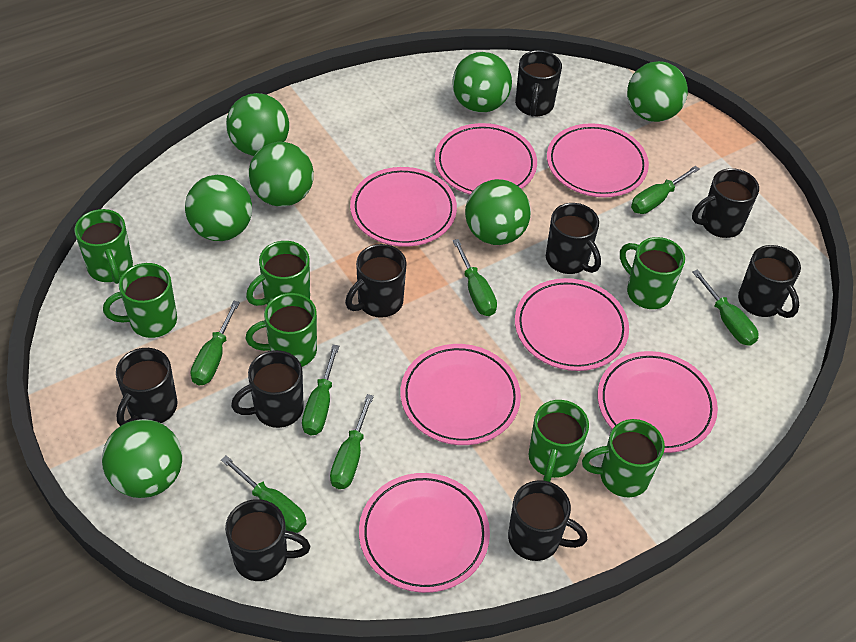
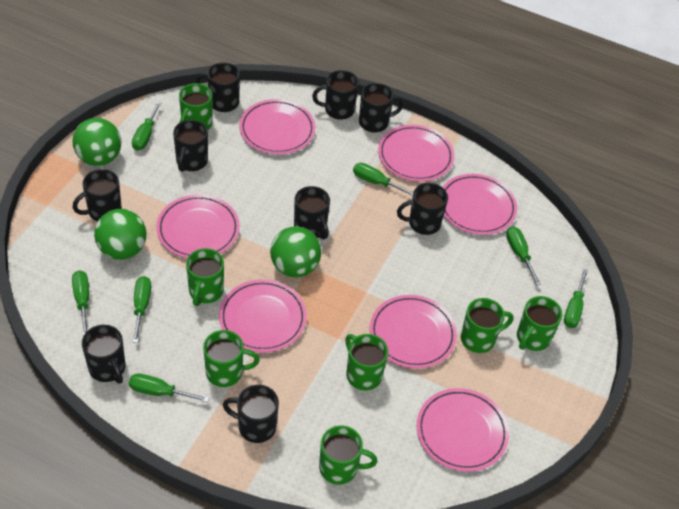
green ball: [102,419,182,498] [185,175,252,241] [226,93,289,156] [249,142,314,207] [452,52,512,113] [465,179,531,245] [627,61,688,122] = 7 -> [72,118,121,166] [94,209,146,260] [270,226,321,277] = 3

